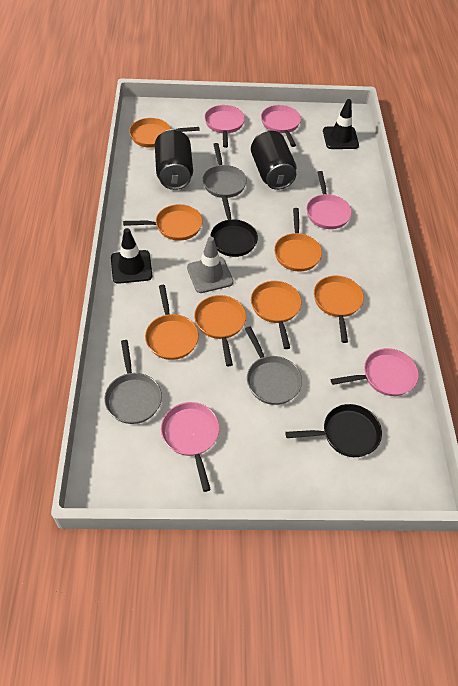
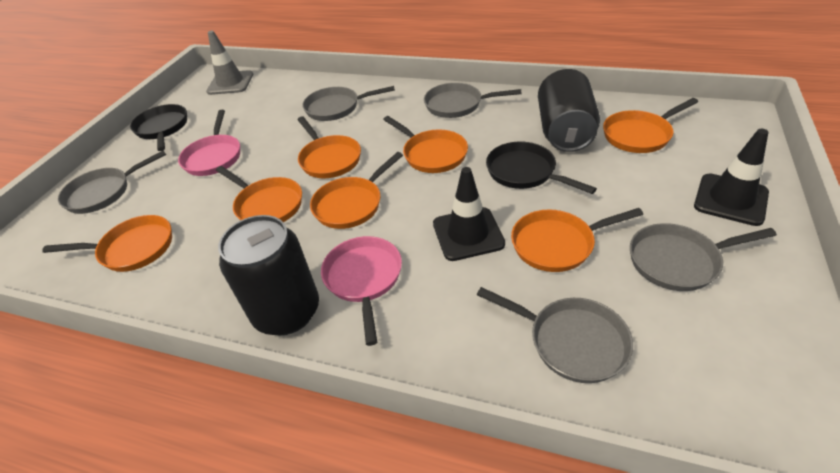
grey pan: [104,340,162,424] [203,143,247,198] [245,326,302,405] = 3 -> [58,151,166,214] [302,86,395,121] [424,83,521,118] [477,287,633,383] [630,223,777,291] = 5
pink pan: [161,402,220,492] [204,105,245,148] [261,105,301,147] [306,171,352,229] [331,348,419,396] = 5 -> [178,110,240,176] [321,236,402,346] = 2

